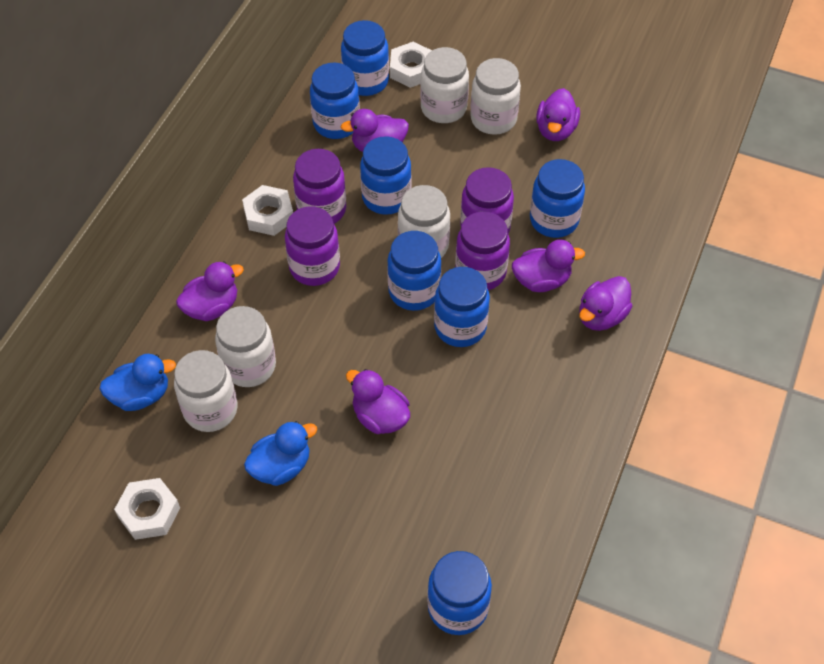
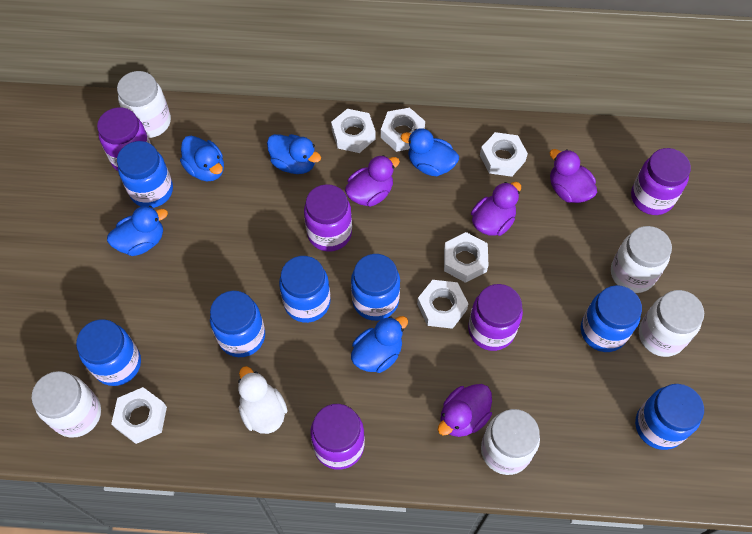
blue duck: [99,354,176,411] [244,421,317,486] = 2 -> [107,206,168,256] [180,136,224,181] [267,134,321,174] [351,316,408,373] [401,128,459,176] = 5
purple duck: [176,262,244,321] [340,109,409,152] [346,369,410,434] [512,240,585,292] [536,88,580,141] [579,276,633,331] = 6 -> [345,155,400,207] [438,384,492,437] [471,182,521,236] [549,149,597,203] = 4
purple jar: [285,206,340,286] [293,149,346,224] [455,211,510,290] [460,167,514,234] = 4 -> [97,107,151,171] [304,184,352,252] [310,404,365,470] [468,284,523,351] [631,148,691,215] = 5
white duck: none = 0 -> [238,366,287,434] = 1
white nut: [114,478,180,540] [242,185,293,236] [390,42,432,88] = 3 -> [111,387,167,444] [331,109,375,153] [381,108,425,152] [417,280,469,329] [444,232,488,283] [480,132,528,177] = 6

